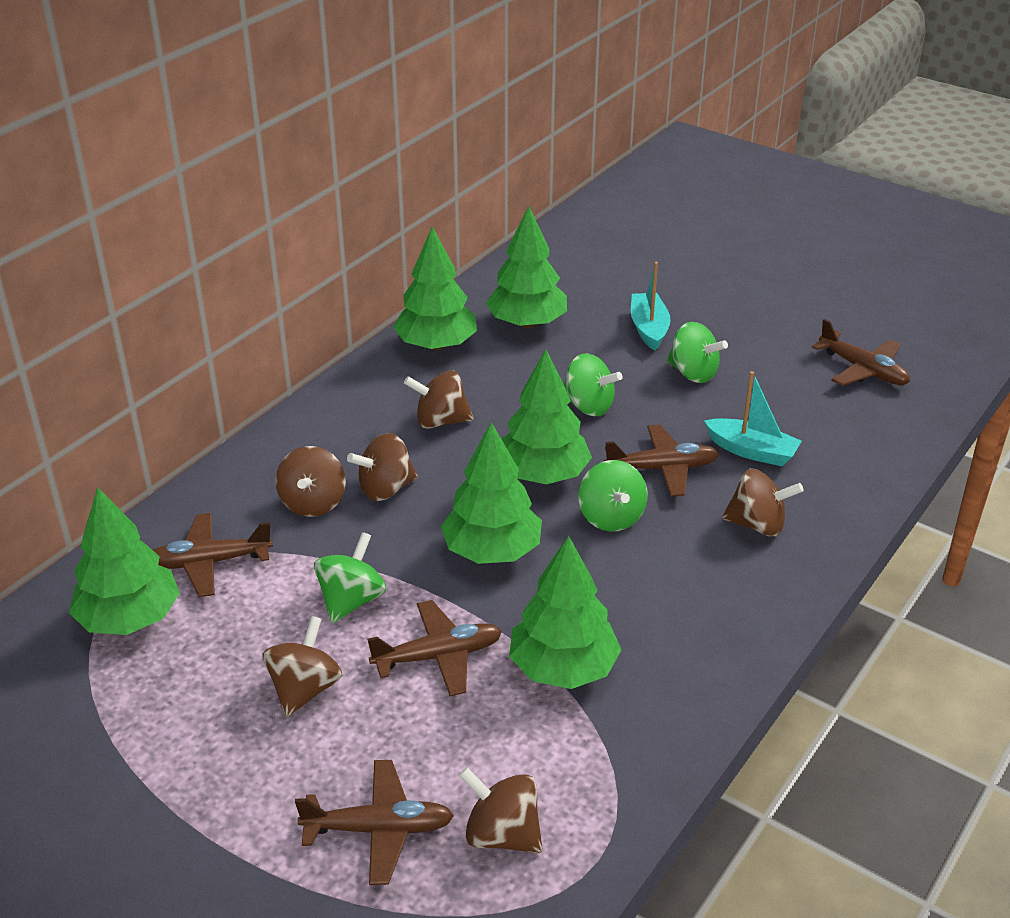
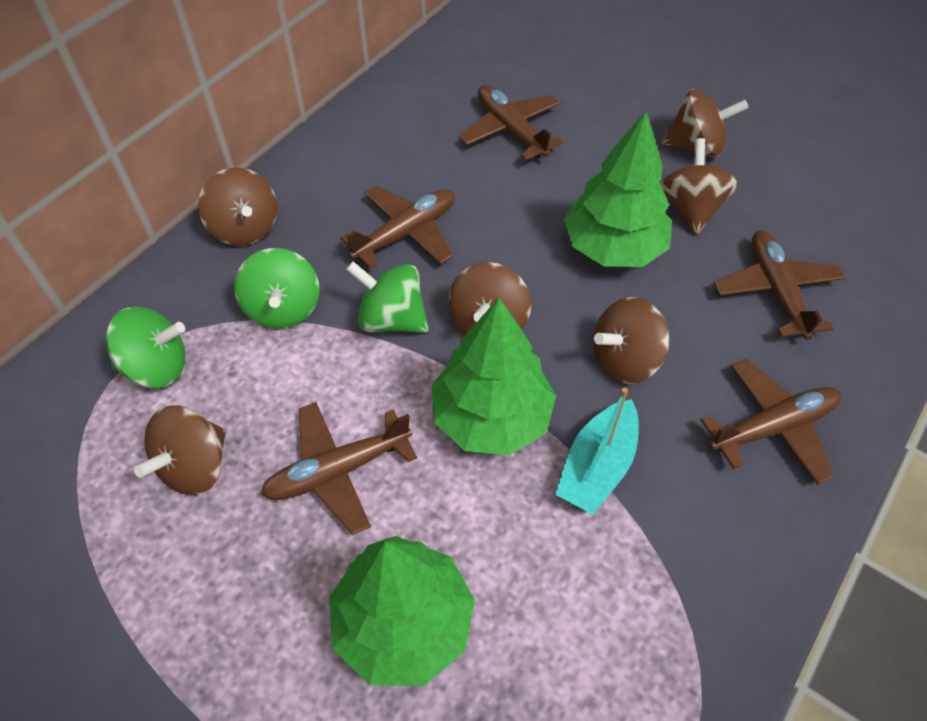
green spinning top: [314,532,386,623] [564,353,623,416] [578,460,648,532] [667,322,728,383] = 4 -> [106,307,185,388] [234,248,319,329] [346,261,429,333] = 3
green tree: [69,487,180,635] [393,227,477,351] [441,422,542,564] [486,206,567,328] [502,349,592,484] [509,536,622,689] = 6 -> [329,536,475,686] [432,297,556,455] [564,111,672,267] = 3
turquoise boat: [631,262,671,351] [704,371,802,466] = 2 -> [555,387,639,514] = 1

